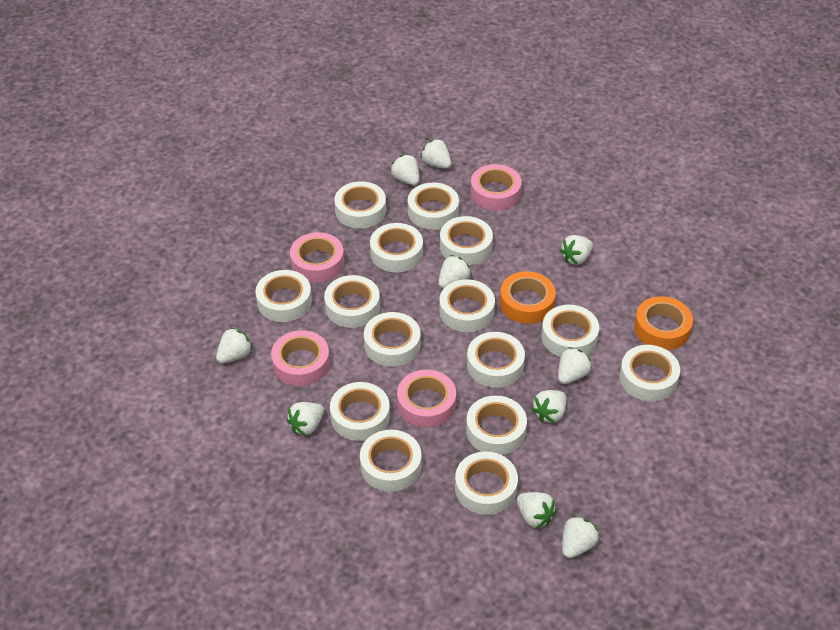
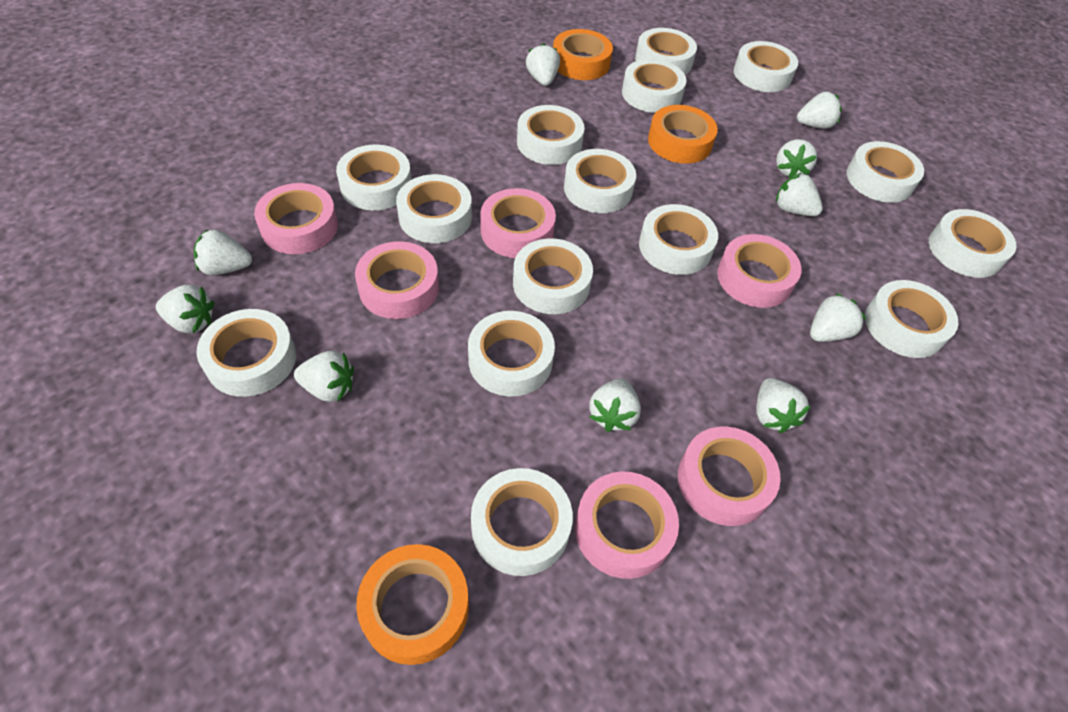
orange tape: [500,271,556,324] [634,296,693,350] = 2 -> [356,544,469,665] [553,29,613,80] [648,105,718,164] = 3
pink tape: [271,330,330,386] [290,232,344,282] [397,370,456,428] [470,164,522,210] = 4 -> [254,183,338,254] [355,241,439,319] [480,188,556,258] [575,471,679,579] [678,426,781,526] [717,234,801,308] = 6

